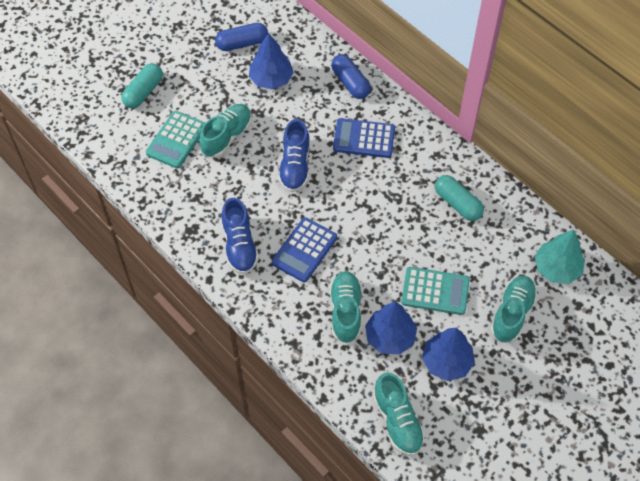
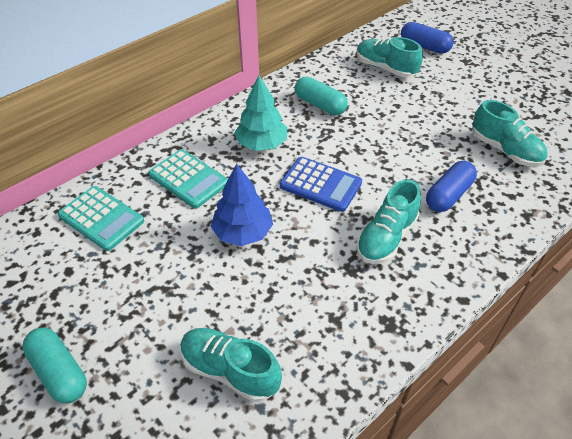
blue calculator: [272,217,337,282] [333,118,395,158] = 2 -> [280,157,362,212] = 1
blue shoe: [222,198,259,274] [278,119,310,192] = 2 -> none = 0
blue tree: [249,33,294,89] [365,302,417,354] [422,328,475,381] = 3 -> [211,164,273,246] = 1

